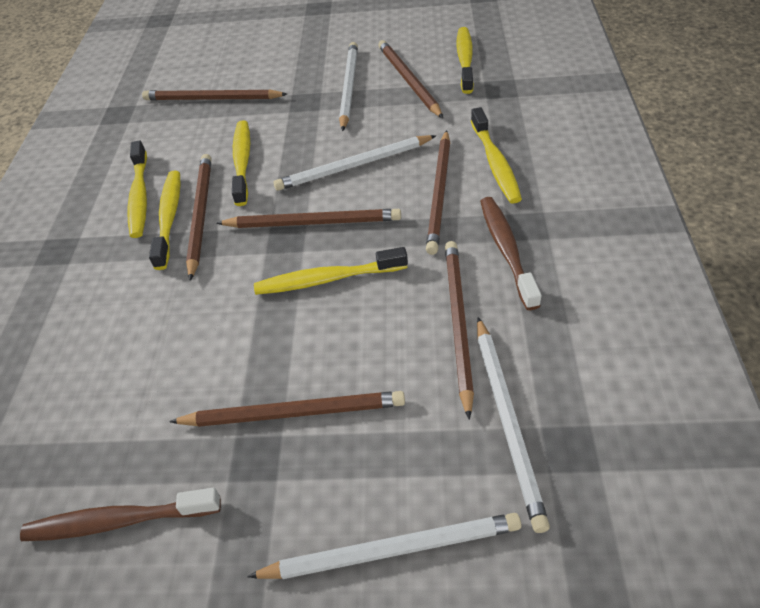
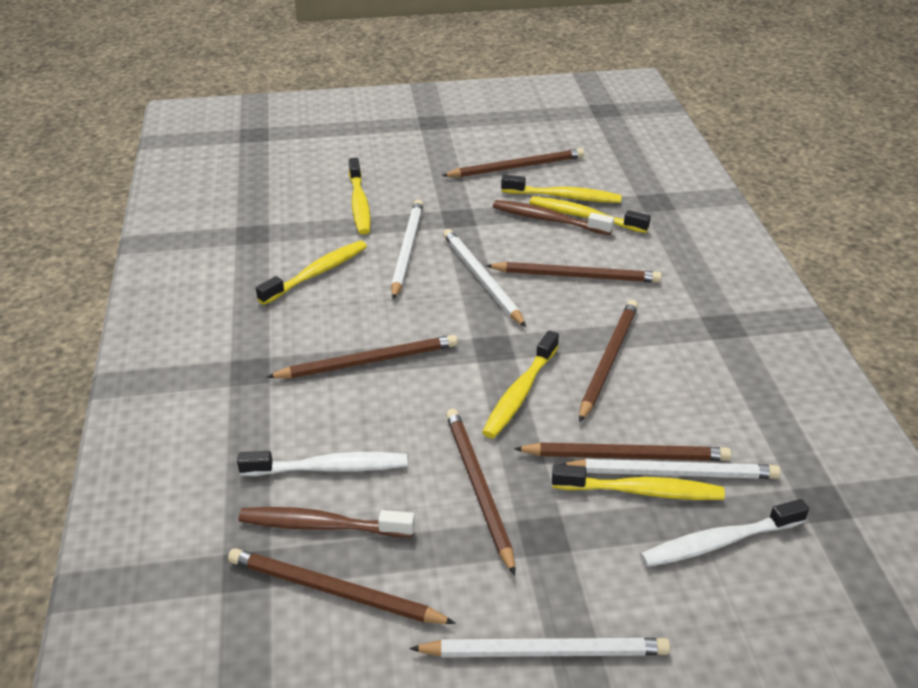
white toothbrush: none = 0 -> [237,451,407,476] [640,499,809,567] = 2

